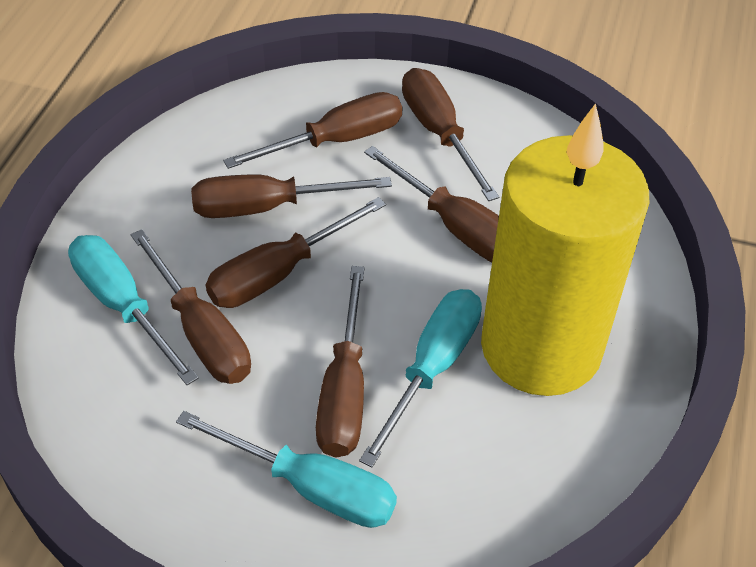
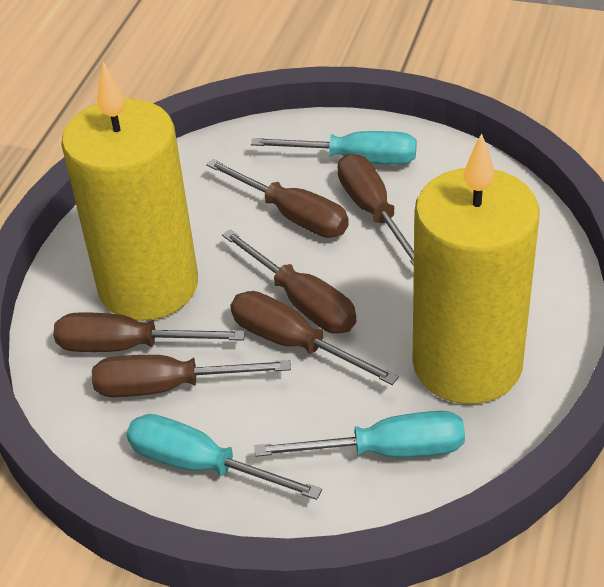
brown screwdriver: [131,229,251,384] [191,175,392,218] [206,197,386,308] [223,92,403,169] [316,266,365,457] [364,146,499,262] [402,68,499,201] = 7 -> [53,312,245,352] [92,355,291,397] [206,159,349,238] [222,229,356,333] [231,291,399,385] [337,154,414,266] = 6
yellow candle: [481,103,649,396] = 1 -> [61,62,198,321] [412,133,540,404] = 2

